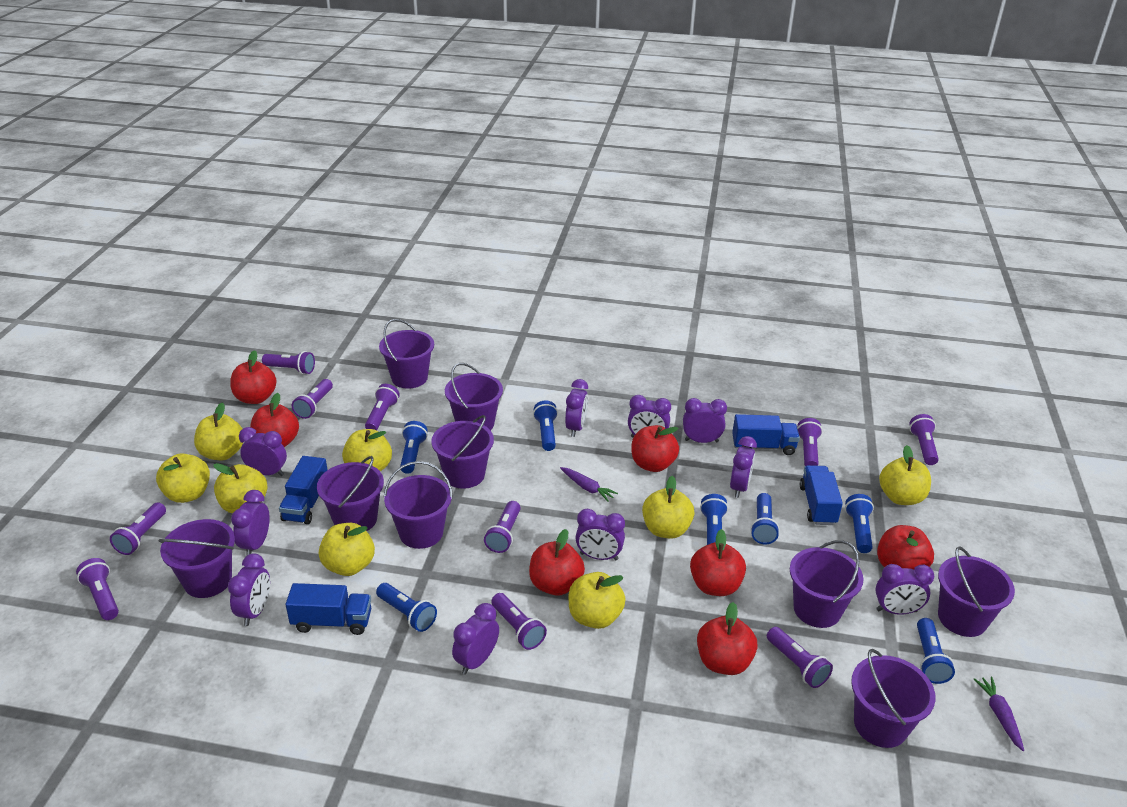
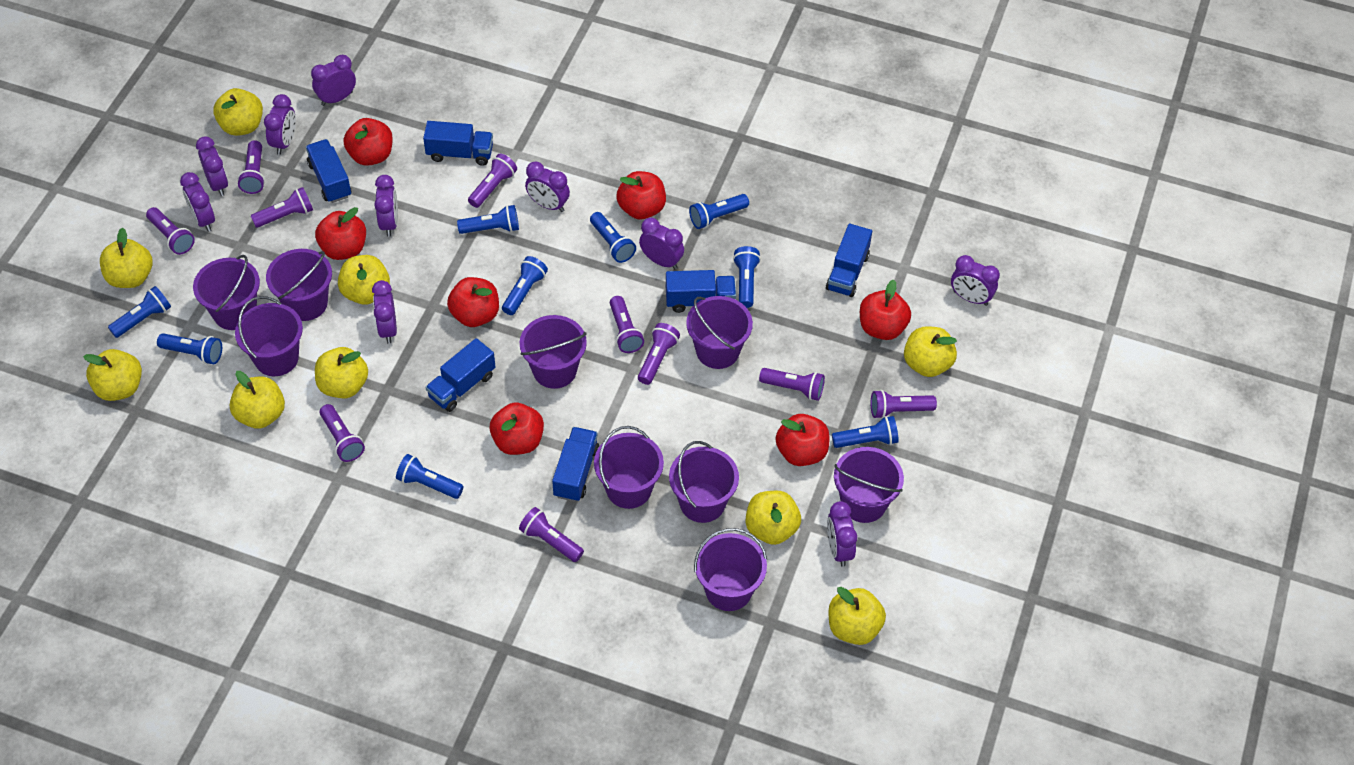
blue flashlight: [376,583,437,632] [400,421,428,474] [533,400,558,451] [700,494,728,545] [750,493,780,544] [845,494,874,553] [917,618,955,684] = 7 -> [108,286,171,338] [157,333,222,364] [396,454,464,499] [457,205,519,234] [502,256,548,315] [590,212,636,263] [689,194,749,229] [733,246,761,308] [832,416,899,448] = 9
blue truck: [279,456,328,524] [285,583,371,635] [732,414,800,455] [800,465,843,525] = 4 -> [306,139,351,203] [423,121,493,166] [426,338,496,412] [552,427,599,502] [666,270,736,313] [826,224,872,297] = 6
purple carrot: [560,467,618,502] [974,677,1024,751] = 2 -> none = 0
yellow apple: [156,453,210,503] [194,403,243,460] [213,463,267,513] [319,523,375,576] [342,429,392,471] [569,572,626,629] [642,476,695,538] [879,445,931,505] = 8 -> [83,349,142,401] [100,227,153,288] [213,88,263,136] [230,371,285,429] [315,347,368,398] [338,255,390,305] [746,491,801,545] [828,587,886,645] [904,326,957,377] = 9

